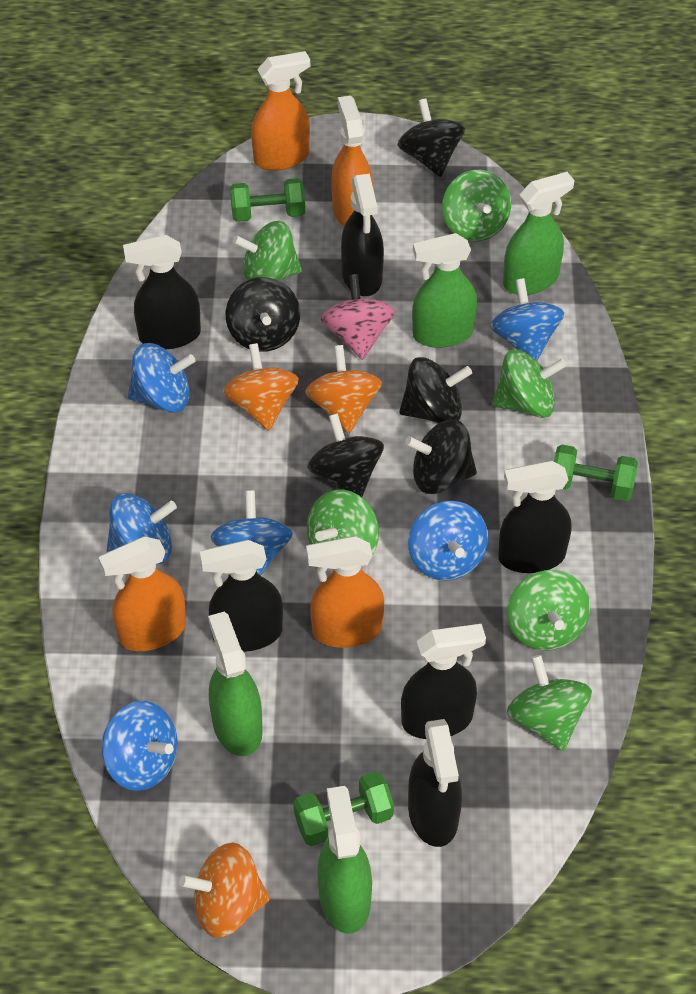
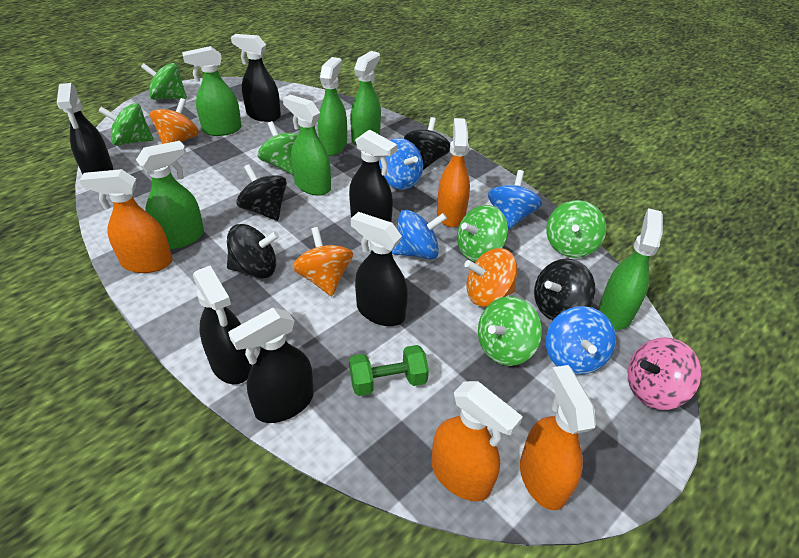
black spinning top: [226,277,300,352] [307,413,384,497] [398,99,465,177] [399,357,472,423] [405,420,477,494] = 5 -> [227,224,279,279] [236,164,287,221] [404,117,450,170] [534,259,595,320] = 4
blue spinning top: [102,701,177,791] [106,493,177,564] [128,343,196,413] [210,490,293,576] [408,501,488,581] [490,278,564,361] = 6 -> [379,138,423,190] [392,210,447,260] [488,170,542,230] [546,306,616,375] = 4
green dumbbell: [230,178,305,222] [293,771,394,846] [554,445,638,501] = 3 -> [349,345,429,396] = 1
green spray bottle: [208,612,263,756] [317,786,372,933] [412,233,477,348] [503,172,574,295] = 4 -> [136,141,204,249] [182,46,242,136] [283,95,331,196] [318,57,347,156] [350,51,381,146] [599,208,663,330] = 6

